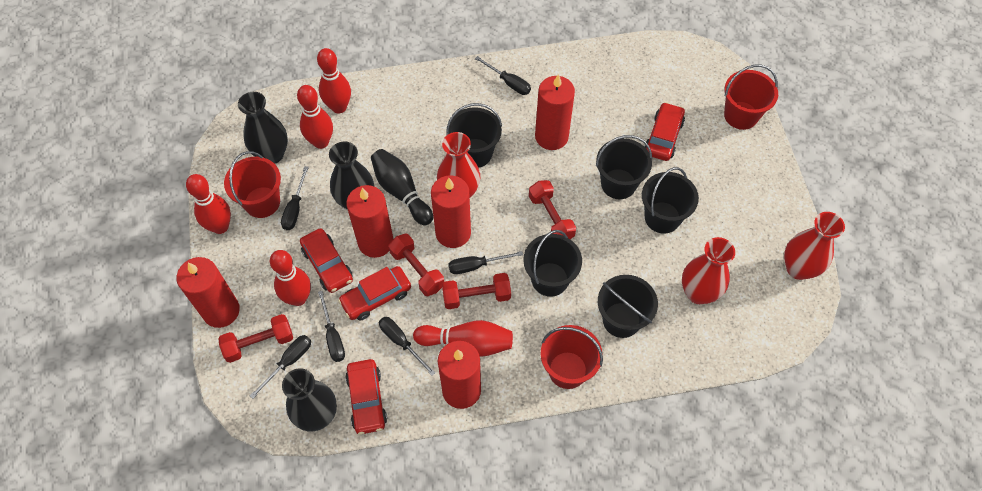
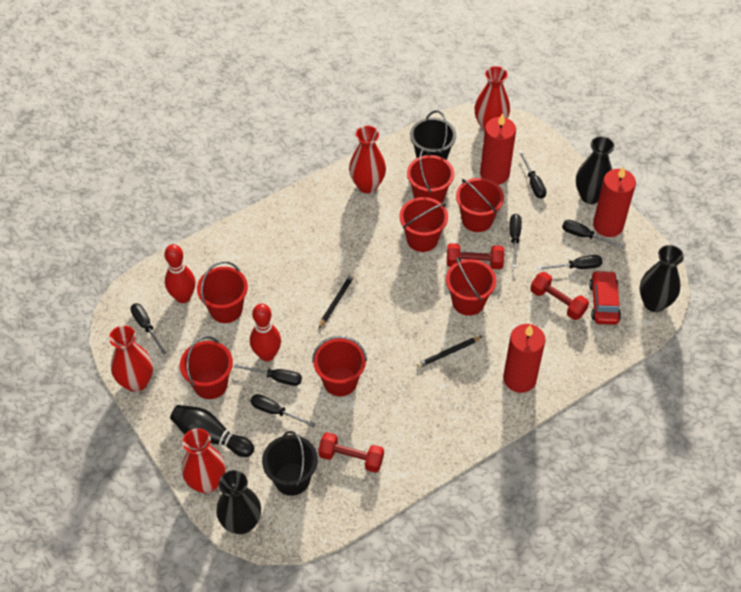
black bucket: [447,103,502,168] [523,230,582,297] [596,135,652,199] [598,275,658,338] [642,167,699,234] = 5 -> [262,431,318,496] [410,110,456,160] = 2
black pencil: none = 0 -> [319,274,354,328] [417,336,483,368] = 2
black screwdriver: [250,335,311,399] [281,166,309,230] [318,291,345,362] [379,317,435,376] [448,251,523,274] [475,56,531,95] = 6 -> [130,303,167,355] [234,364,302,386] [251,394,316,427] [510,214,522,267] [519,151,547,199] [538,255,603,270] [562,220,624,248] = 7
red bowling pin: [186,174,231,234] [270,250,311,306] [297,85,333,149] [317,48,351,114] [413,320,513,357] = 5 -> [165,244,195,303] [250,304,281,361] = 2
red bucket: [224,151,281,218] [541,325,603,389] [724,64,778,130] = 3 -> [180,336,233,399] [197,261,248,323] [312,336,367,396] [399,197,448,252] [407,149,454,204] [446,257,496,316] [456,178,504,232] = 7
red candle: [176,257,240,328] [346,185,393,258] [431,175,471,248] [438,341,481,409] [535,74,575,150] = 5 -> [480,113,516,185] [503,324,545,393] [593,166,636,237] = 3
red car: [300,228,353,293] [338,266,411,321] [345,359,387,435] [645,102,685,161] = 4 -> [589,270,621,325] = 1
red dumbbell: [218,314,293,363] [389,234,444,296] [442,273,511,309] [529,180,576,239] = 4 -> [318,432,384,473] [447,243,504,269] [530,272,589,320] = 3
red vase: [437,132,480,197] [682,237,735,304] [784,212,845,280] = 3 -> [109,326,153,392] [182,428,226,494] [349,126,386,193] [474,66,510,132] = 4

